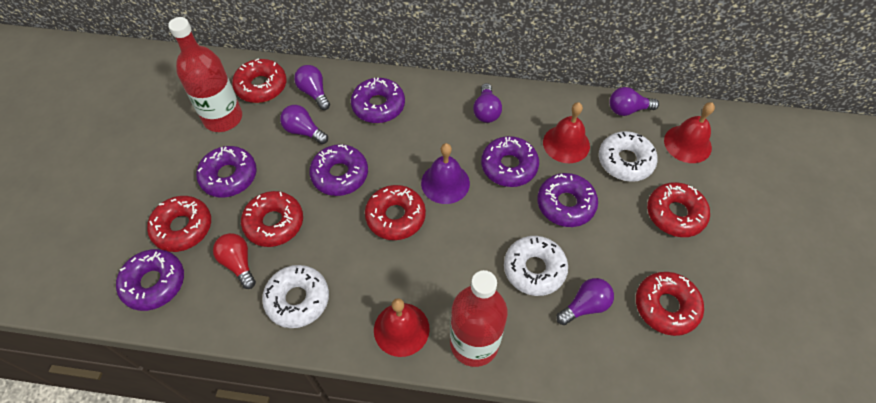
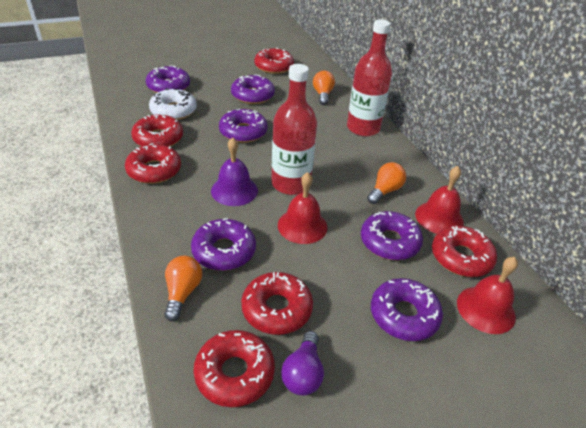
orange light bulb: none = 0 -> [164,256,202,321] [313,71,335,105] [367,162,406,204] = 3
purple light bulb: [280,105,328,144] [294,65,330,110] [473,83,502,123] [556,278,614,325] [609,87,659,116] = 5 -> [281,331,324,396] = 1
red light bulb: [213,233,256,289] = 1 -> none = 0
white donut: [262,265,329,328] [504,236,568,296] [599,131,658,182] = 3 -> [149,88,197,120] = 1

